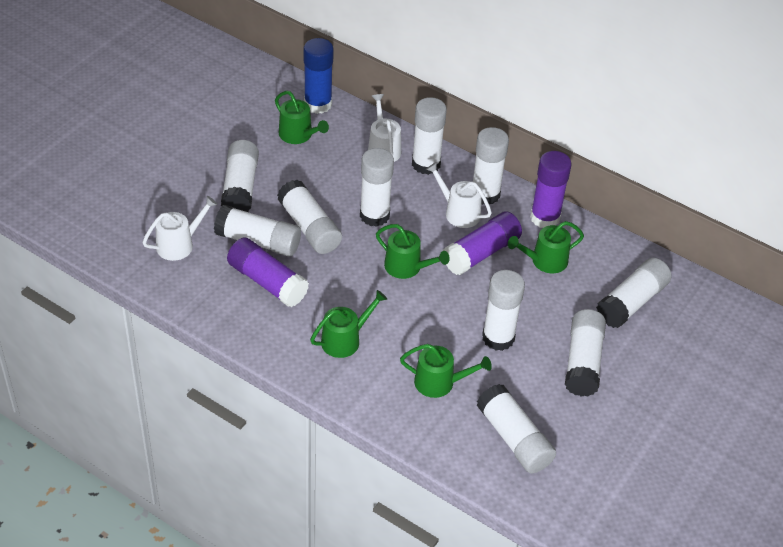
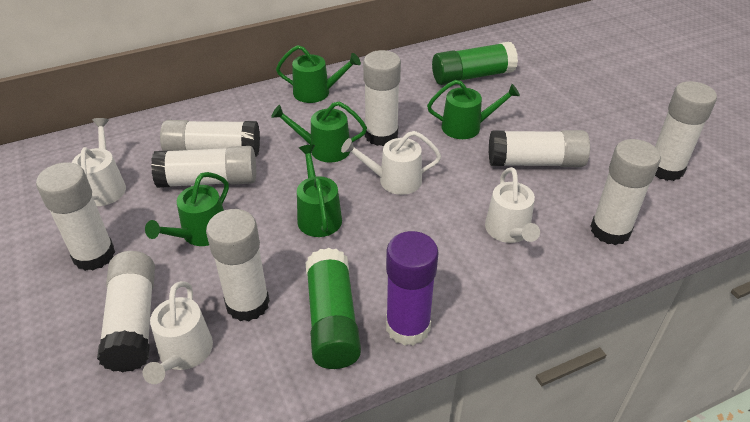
blue glue stick: [303,38,334,114] = 1 -> none = 0
green glue stick: none = 0 -> [306,248,361,369] [432,42,518,85] = 2
purple glue stick: [227,237,309,307] [443,211,522,275] [530,151,572,228] = 3 -> [386,231,439,346] = 1
white glue stick: [214,205,301,257] [221,140,259,212] [277,180,342,254] [360,148,394,227] [412,97,447,175] [473,127,509,205] [477,384,556,474] [482,270,525,351] [565,309,606,397] [596,257,672,328] = 10 -> [36,162,115,271] [97,251,155,372] [151,146,256,188] [160,120,260,156] [206,209,270,322] [363,50,401,146] [489,130,590,167] [591,139,661,245] [655,81,717,181] = 9
white watering can: [142,196,218,261] [368,94,401,162] [426,162,492,228] = 3 -> [72,118,126,206] [143,281,213,384] [341,131,441,195] [485,167,540,243] = 4

